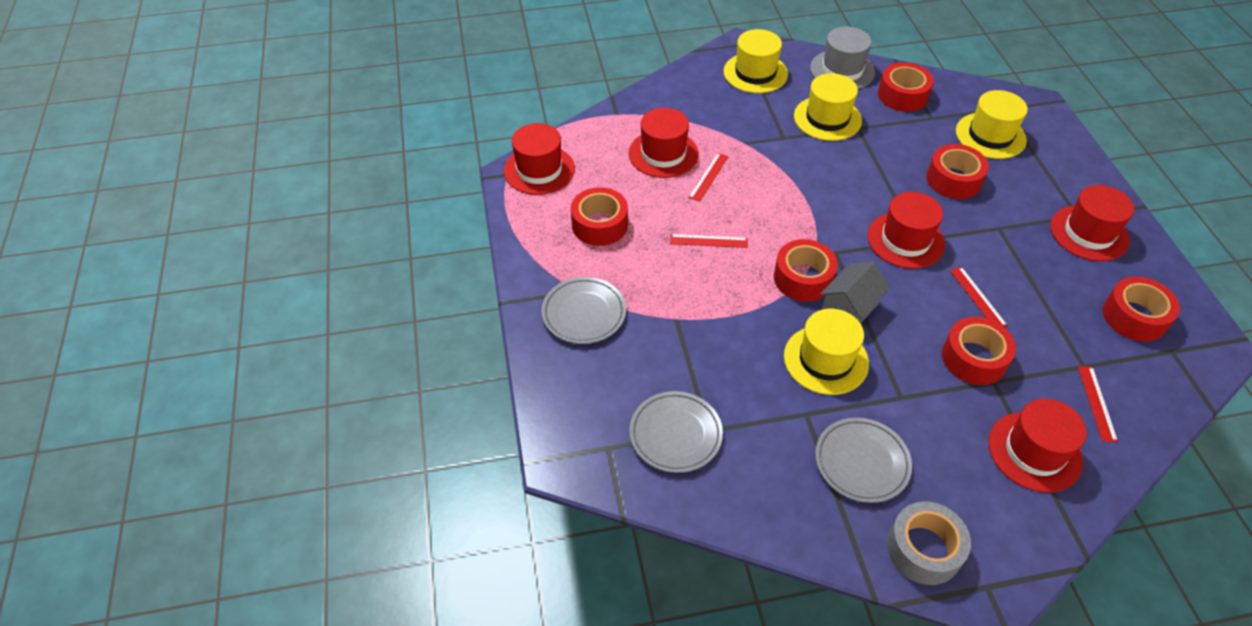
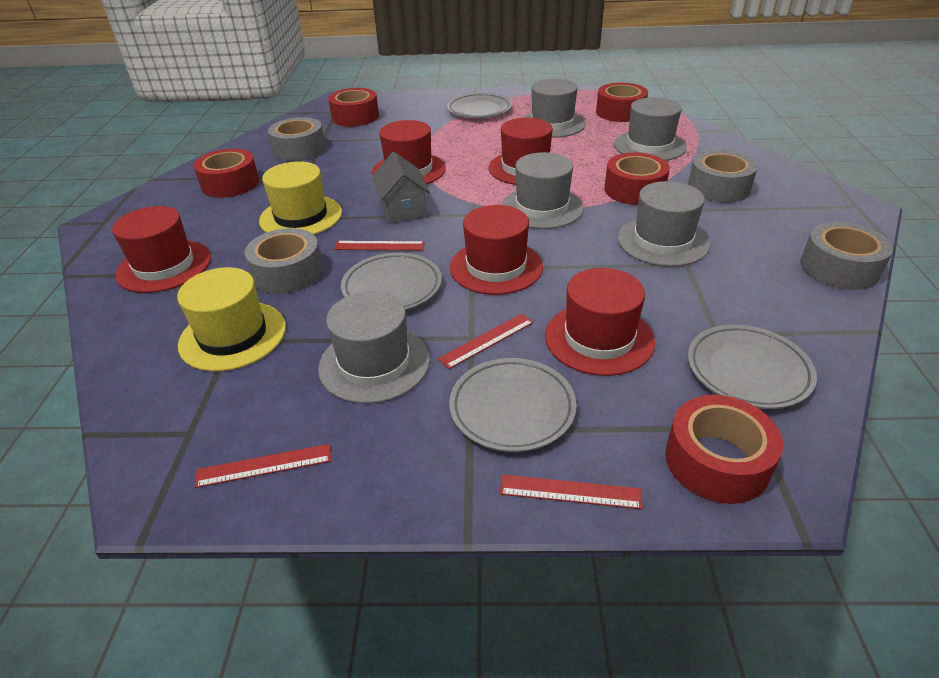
grey hat: [810,26,875,89] = 1 -> [318,291,430,404] [501,152,584,229] [523,79,586,138] [614,97,687,161] [617,181,710,267] = 5
grey plate: [541,277,626,344] [629,391,723,473] [815,418,912,503] = 3 -> [341,253,442,310] [447,93,512,118] [449,358,577,452] [688,325,817,409] = 4
grey tape: [887,502,971,585] = 1 -> [245,228,323,294] [268,117,325,161] [688,150,758,203] [801,222,893,290] = 4
red tape: [571,187,628,246] [774,239,838,302] [878,62,934,112] [926,144,989,199] [942,317,1016,385] [1103,276,1180,342] = 6 -> [194,149,259,198] [328,88,379,127] [596,83,648,122] [604,153,670,205] [665,395,783,504] = 5
yellow hat: [723,29,788,93] [784,309,869,395] [794,73,862,141] [956,90,1028,159] = 4 -> [177,267,286,371] [259,161,342,235] = 2

